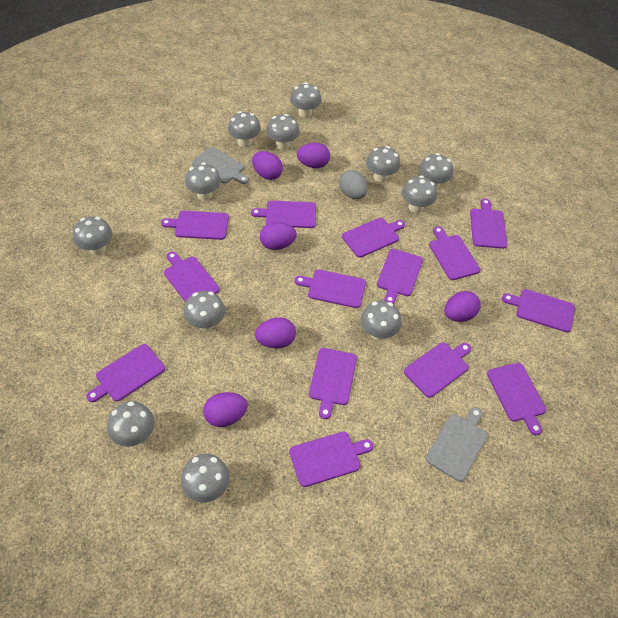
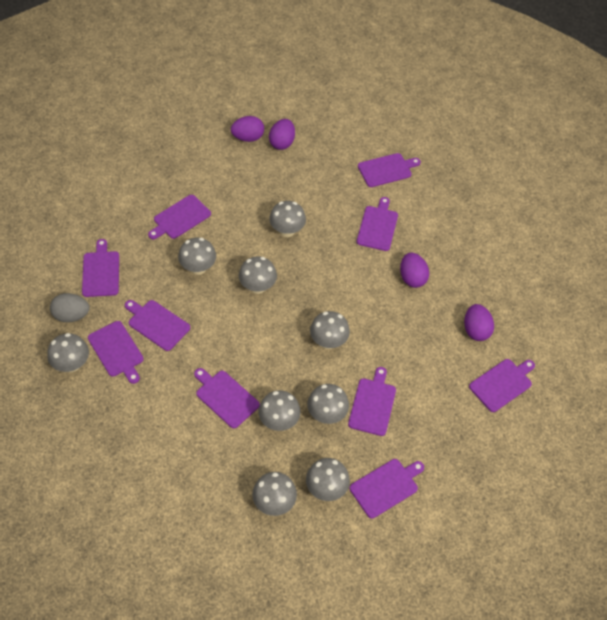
grey cutting board: [192,147,249,184] [425,407,488,482] = 2 -> none = 0
grey mushroom: [73,217,112,255] [107,401,155,447] [181,454,230,503] [184,291,225,331] [185,162,221,200] [228,111,261,147] [266,114,299,150] [290,82,322,118] [361,301,402,340] [366,146,400,182] [402,175,437,213] [419,153,453,189] = 12 -> [47,333,89,372] [178,238,216,275] [239,257,277,294] [252,472,297,516] [258,390,301,431] [269,201,306,237] [306,458,350,501] [307,384,349,424] [310,311,350,349] = 9
purple cutting board: [86,344,165,402] [161,211,229,240] [164,252,220,302] [251,201,316,228] [289,432,374,487] [295,270,366,308] [309,348,357,419] [342,218,405,258] [377,249,423,304] [404,343,471,398] [429,226,480,280] [470,199,507,249] [487,363,546,435] [502,289,575,332] = 14 -> [82,239,119,297] [88,321,144,384] [125,300,190,351] [148,195,211,239] [194,368,260,428] [348,367,396,436] [350,459,424,519] [357,197,398,251] [358,153,421,187] [469,359,535,412] = 10
purple egg: [203,392,248,427] [252,151,283,180] [255,317,296,348] [260,222,297,250] [297,143,330,168] [444,291,481,322] = 6 -> [231,116,264,142] [269,119,295,150] [400,253,429,288] [464,304,494,341] = 4

